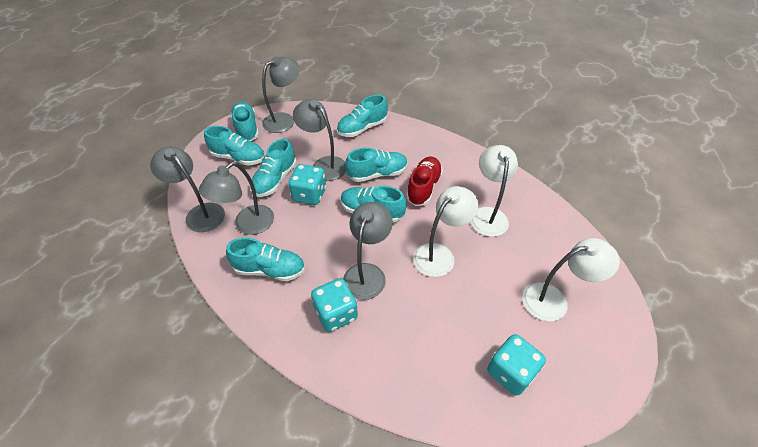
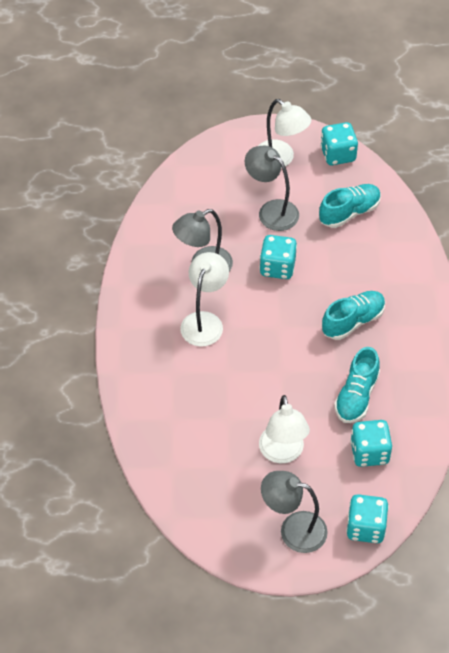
grey lamp: [150,146,225,232] [199,162,274,235] [262,56,300,133] [293,99,346,181] [343,202,393,300] = 5 -> [172,209,233,271] [245,145,299,231] [261,471,328,553] = 3
red shoe: [406,157,443,206] = 1 -> none = 0
turquoise dice: [288,164,326,205] [311,278,358,332] [487,334,546,396] = 3 -> [259,235,297,279] [320,122,358,165] [346,494,389,543] [350,420,392,467] = 4
turquoise shoe: [204,126,265,166] [226,238,305,281] [230,101,259,141] [250,139,296,197] [337,95,388,137] [341,186,406,222] [345,148,408,182] = 7 -> [319,184,381,228] [322,291,385,340] [334,347,380,423] = 3

